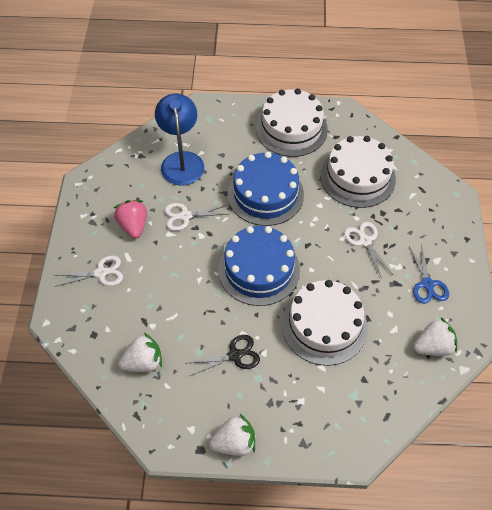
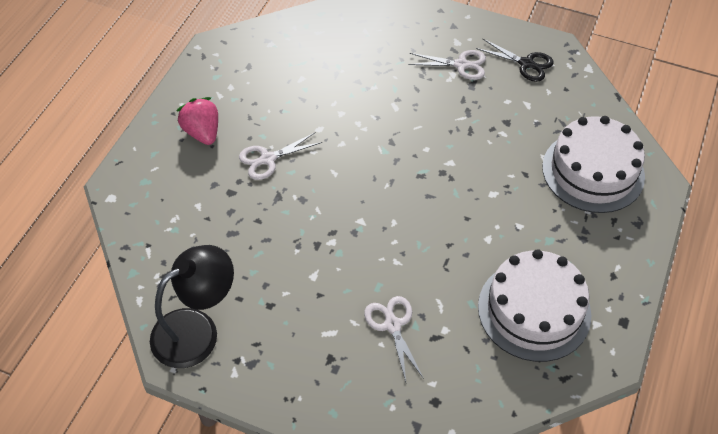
black lamp: none = 0 -> [150,245,234,368] = 1
blue cake: [218,226,300,306] [228,152,304,226] = 2 -> none = 0
blue lamp: [155,94,204,185] = 1 -> none = 0
blue scissors: [409,244,449,304] = 1 -> none = 0
white cake: [256,88,328,157] [282,280,368,366] [320,136,396,208] = 3 -> [478,249,591,362] [542,116,645,213] = 2
white strawberry: [118,333,162,372] [209,414,255,456] [413,318,457,356] = 3 -> none = 0

